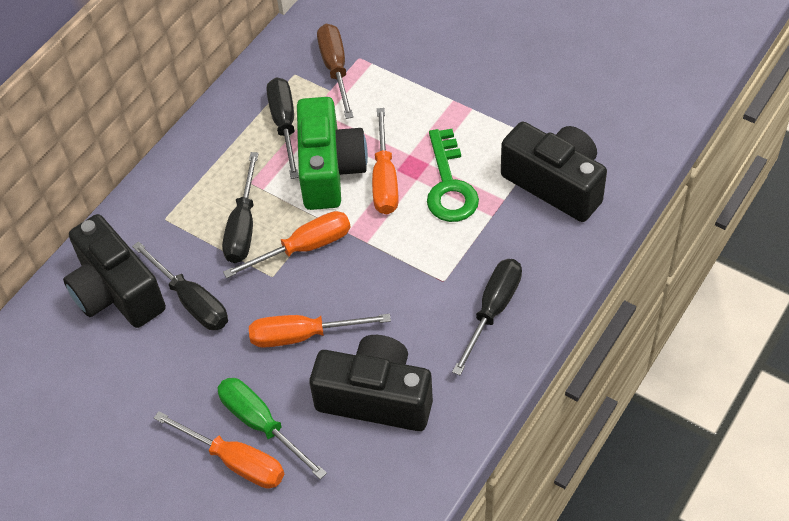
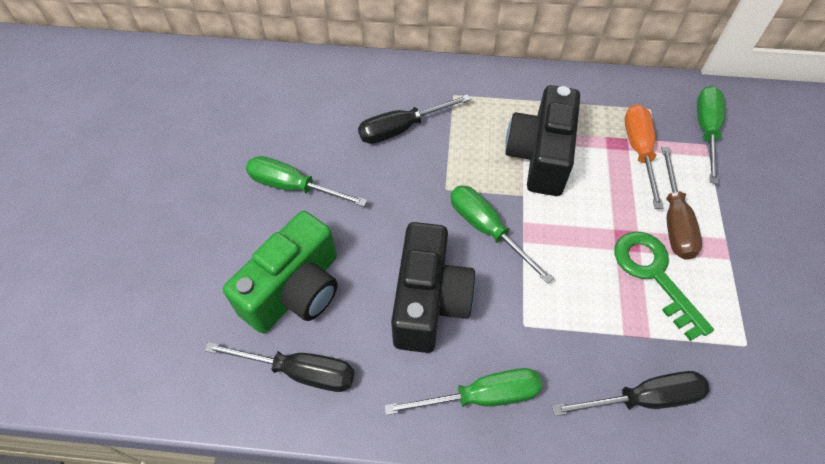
black camera: [63,214,166,328] [309,335,433,431] [501,122,607,222] = 3 -> [391,222,476,353] [505,85,580,196] = 2
black screwdriver: [132,241,228,330] [222,152,259,263] [267,77,299,179] [452,259,522,375] = 4 -> [204,342,355,392] [358,94,471,144] [552,371,710,416] = 3
green screwdriver: [217,378,327,479] = 1 -> [246,156,367,207] [384,368,542,415] [450,185,554,284] [697,86,725,184] = 4
orange screwdriver: [154,411,284,489] [223,211,351,278] [249,314,391,348] [372,108,399,214] = 4 -> [625,104,663,209] = 1

